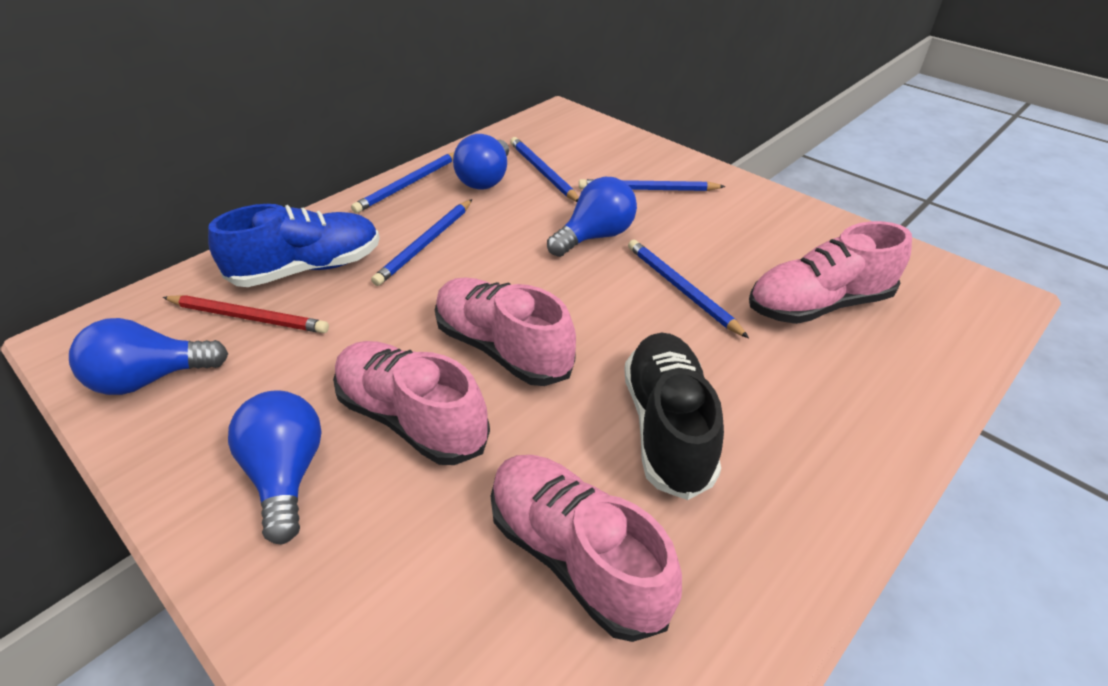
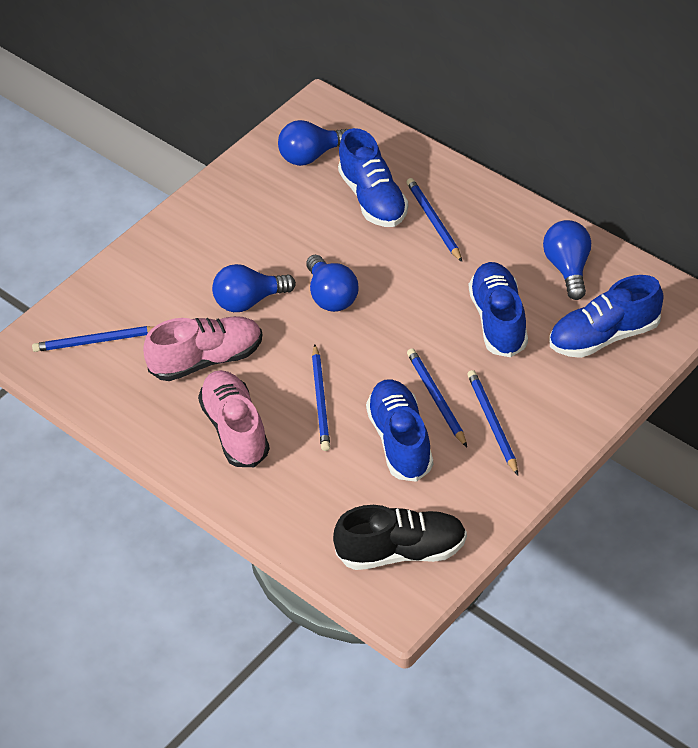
blue shoe: [208,204,380,287] = 1 -> [338,128,408,227] [366,379,433,482] [469,262,528,357] [550,275,663,358] = 4
pink shoe: [333,341,490,465] [435,277,576,386] [491,455,682,642] [749,221,912,324] = 4 -> [143,316,262,381] [198,370,270,467] = 2
red pencil: [163,295,329,333] = 1 -> none = 0

